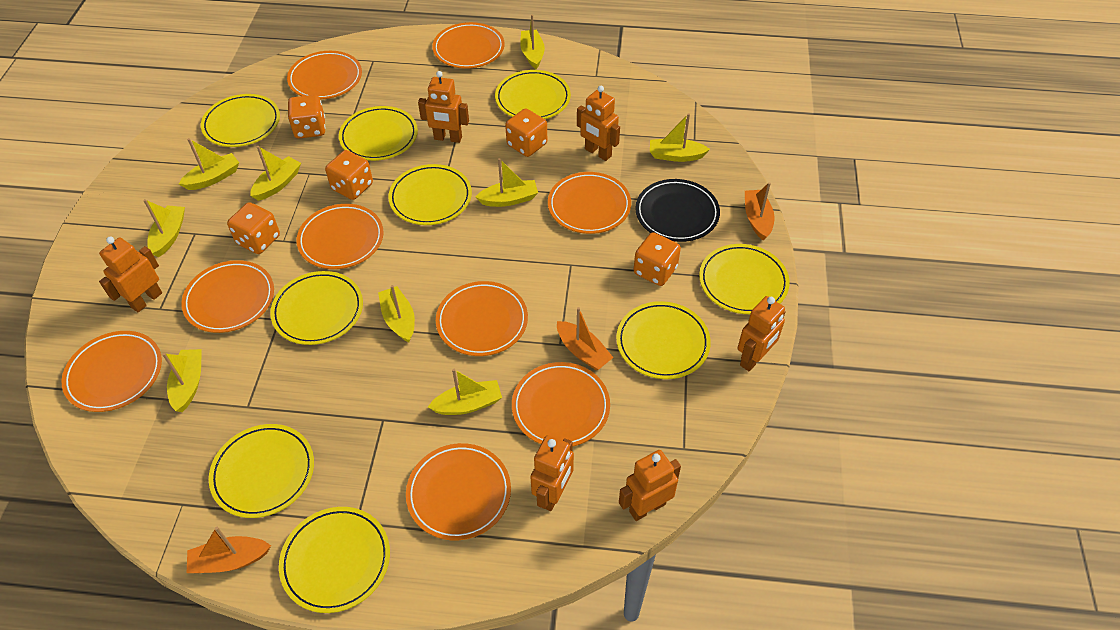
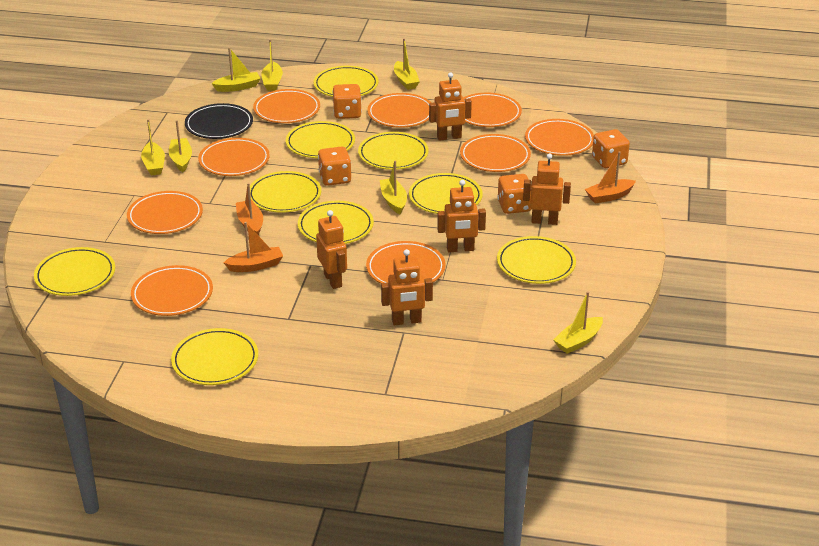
orange dice: [227,202,280,254] [288,95,326,139] [325,150,373,200] [505,108,547,157] [634,232,681,286] = 5 -> [318,147,351,186] [333,84,362,119] [497,174,532,214] [592,129,630,168] = 4
orange robot: [99,237,162,312] [418,71,469,143] [530,435,574,511] [577,86,620,161] [619,450,681,521] [738,296,786,371] = 6 -> [316,210,347,289] [381,249,433,325] [429,72,472,141] [437,180,486,252] [523,153,571,225] = 5
yellow boat: [143,199,185,257] [162,349,202,412] [179,138,239,190] [250,146,301,201] [378,285,415,342] [428,369,502,415] [476,158,538,207] [520,15,545,69] [650,113,710,162] = 9 -> [141,119,165,176] [169,120,192,172] [211,47,261,92] [261,39,283,91] [380,160,407,214] [394,38,420,90] [553,291,603,354] = 7

